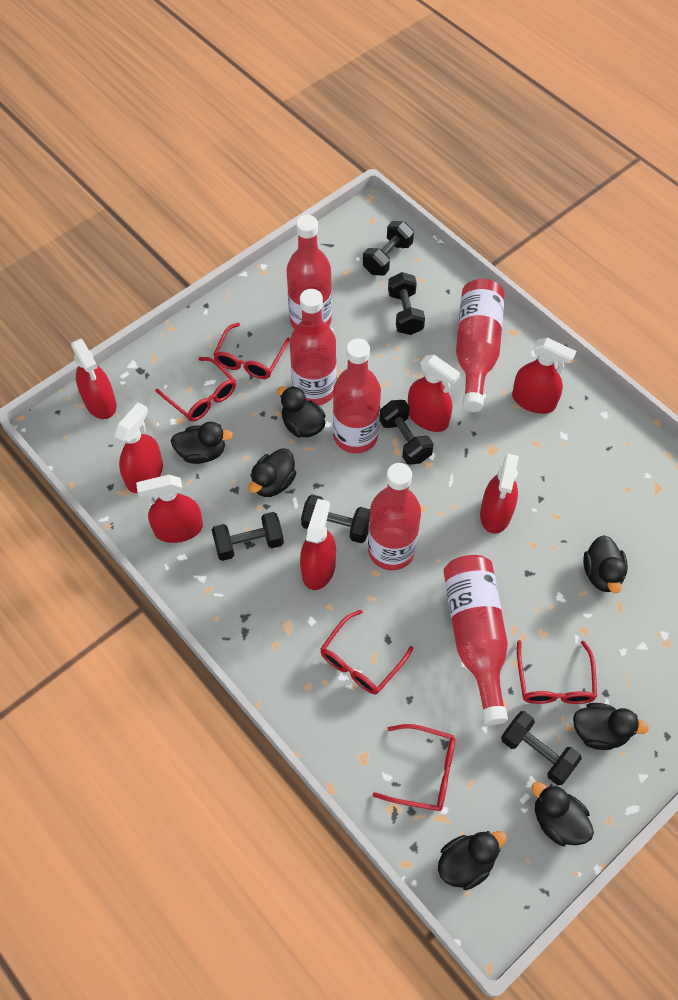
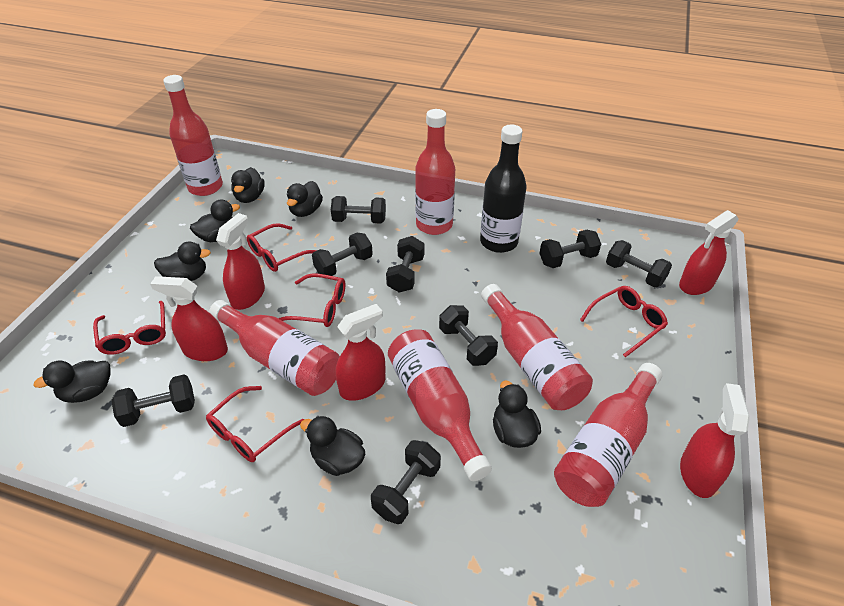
black bottle: none = 0 -> [480,125,526,253] = 1
black dumbbell: [212,512,284,561] [301,494,370,543] [363,221,414,275] [379,400,434,465] [388,272,425,335] [501,711,582,785] = 6 -> [111,375,195,427] [312,233,373,276] [331,196,386,224] [371,440,441,524] [386,236,424,293] [439,305,498,366] [539,230,601,268] [606,240,672,287] = 8
red spray bottle: [71,339,117,419] [115,402,163,493] [136,475,203,543] [300,499,336,590] [408,355,460,432] [480,454,518,534] [512,338,576,414] = 7 -> [150,276,228,361] [216,213,265,310] [336,304,385,401] [679,210,739,295] [680,383,750,498] = 5

